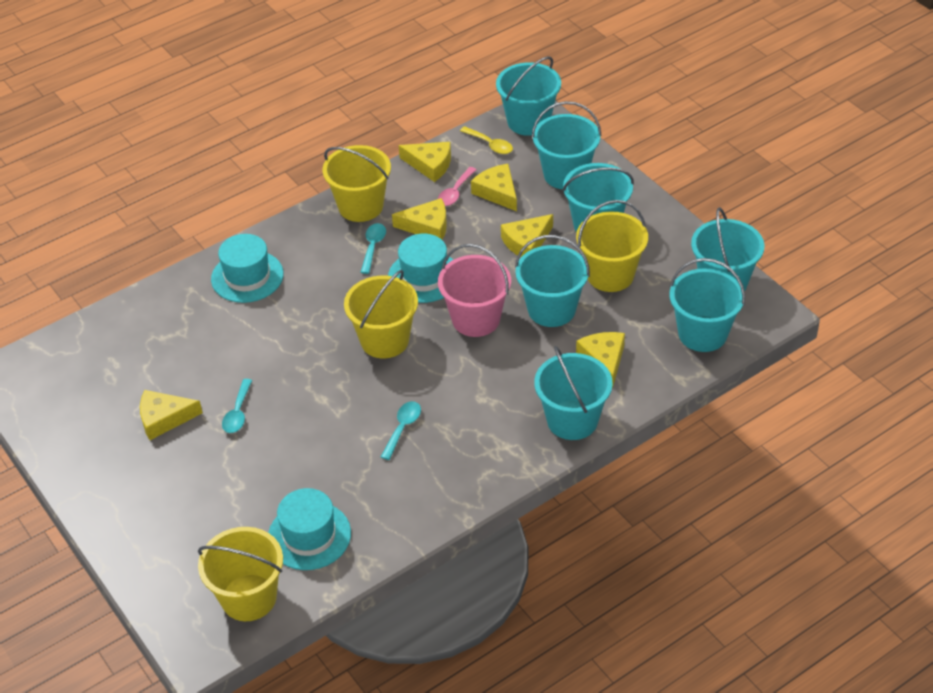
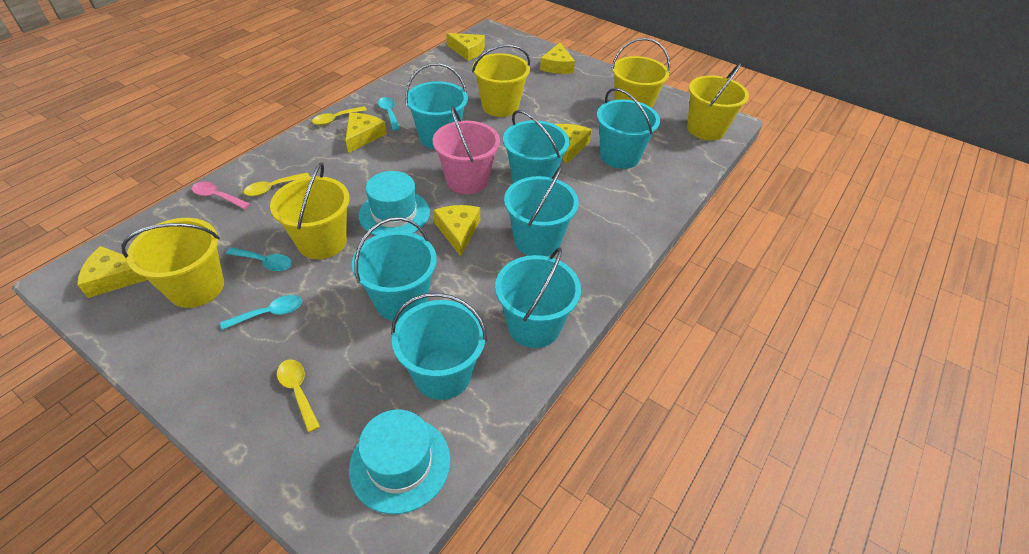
turquoise hat: [211,234,284,303] [268,488,351,570] [388,233,453,303] = 3 -> [349,410,450,514] [359,171,430,236] = 2
yellow bucket: [198,527,283,621] [323,145,391,222] [344,270,418,358] [576,200,648,292] = 4 -> [121,218,224,308] [270,162,350,259] [472,45,530,117] [611,38,670,108] [687,63,749,141] = 5
yellow spoon: [460,126,513,154] = 1 -> [243,173,310,196] [277,359,320,433] [312,106,367,125] = 3

